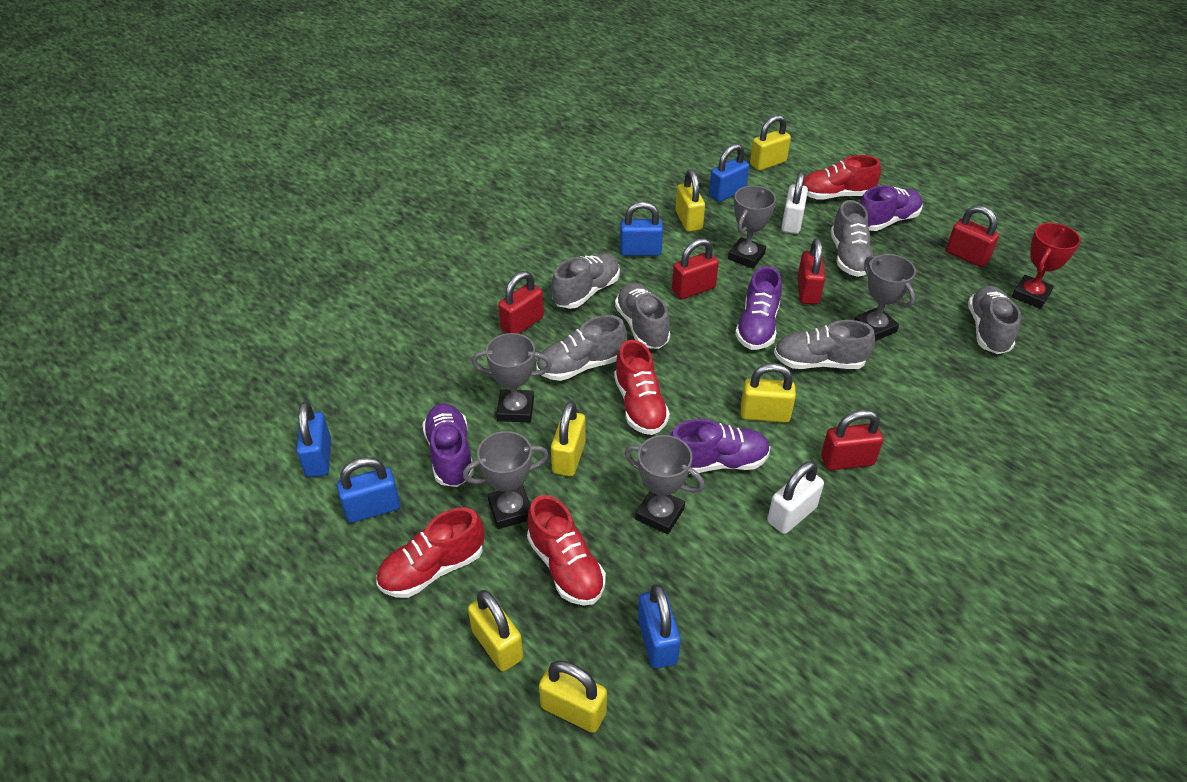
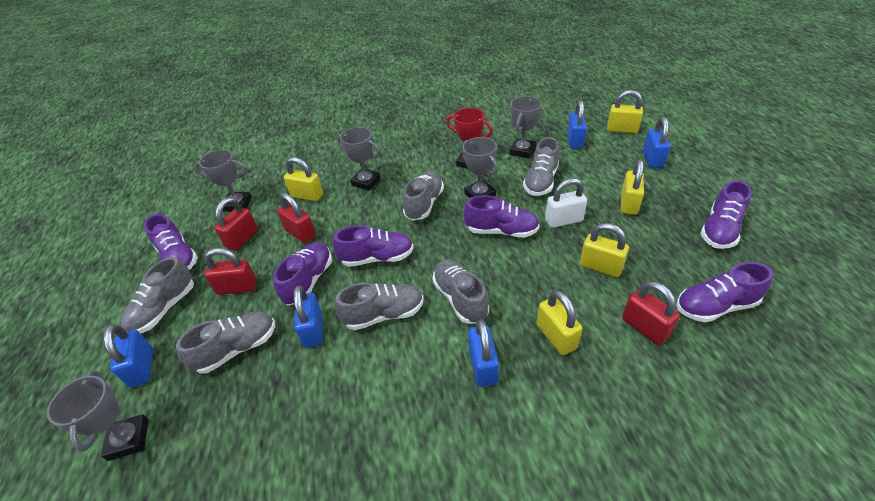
purple shoe: [422,403,474,487] [670,419,770,474] [735,266,782,350] [859,185,923,231] = 4 -> [144,214,198,270] [273,242,332,305] [333,225,414,267] [464,195,540,238] [676,262,773,322] [700,180,751,249] = 6
red padlock: [498,271,544,334] [672,238,719,299] [797,238,825,304] [821,410,883,470] [946,205,999,267] = 5 -> [204,248,257,295] [214,197,258,251] [277,193,316,243] [622,281,680,345] = 4
red shoe: [376,507,484,598] [527,495,606,606] [614,340,670,435] [803,155,881,200] = 4 -> none = 0
white padlock: [767,461,824,534] [781,171,808,234] = 2 -> [545,178,587,228] = 1
yellow padlock: [468,590,523,671] [539,660,607,733] [551,401,586,476] [675,169,705,232] [741,363,796,423] [750,115,791,171] = 6 -> [284,157,323,201] [537,290,582,355] [580,223,629,277] [607,90,643,134] [621,160,644,215] = 5

